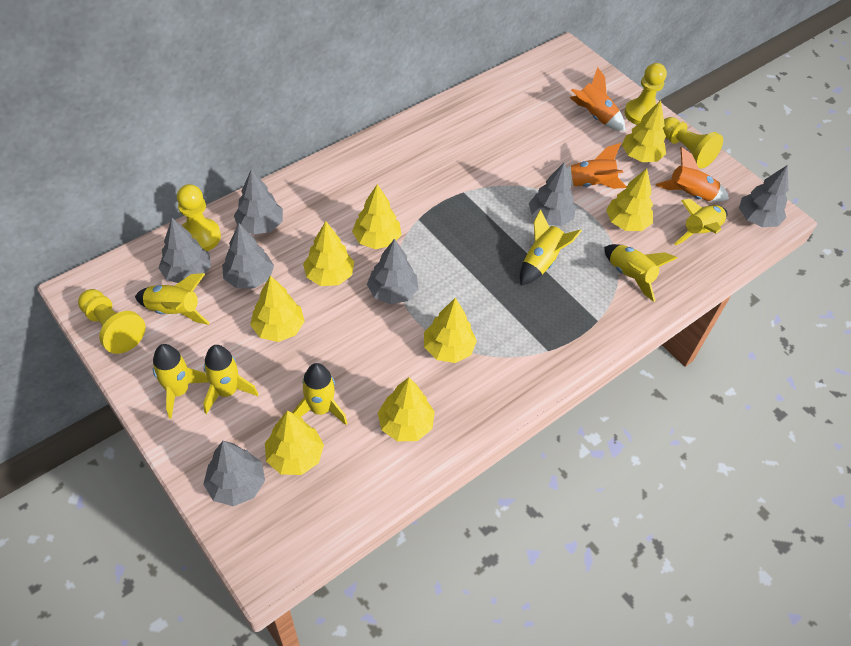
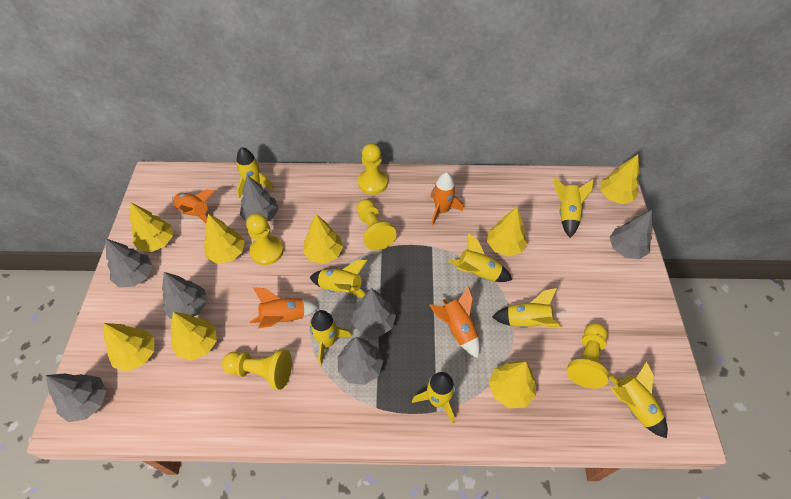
orange rocket: [566,143,627,189] [570,67,625,131] [656,147,729,202] = 3 -> [172,189,214,224] [250,287,319,329] [429,286,480,358] [430,172,463,225] = 4
yellow pawn: [78,289,146,354] [177,184,221,251] [624,63,667,125] [663,117,723,168] = 4 -> [222,349,292,390] [246,214,284,265] [356,199,397,250] [358,143,388,195] [567,323,609,389] = 5
yellow rocket: [135,273,210,325] [153,344,209,419] [203,345,258,414] [292,363,347,425] [520,209,582,285] [604,244,677,302] [674,199,728,246] = 7 -> [237,147,274,199] [310,260,368,298] [310,310,352,365] [412,372,455,424] [448,233,512,282] [492,288,562,328] [554,178,594,238] [609,362,668,438] = 8

